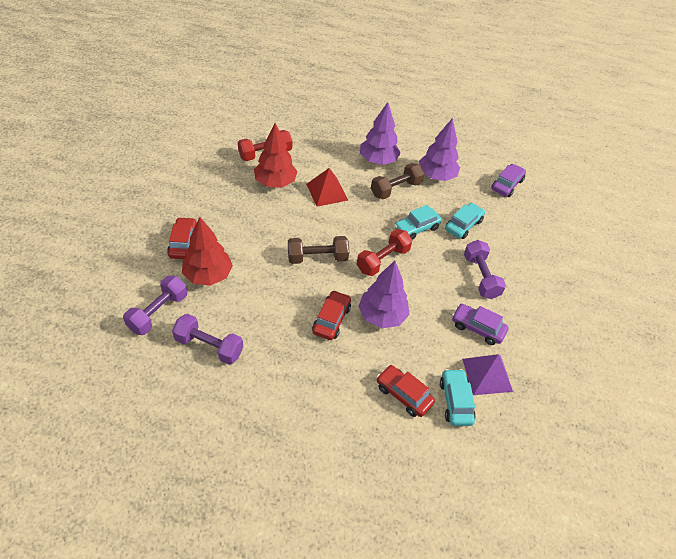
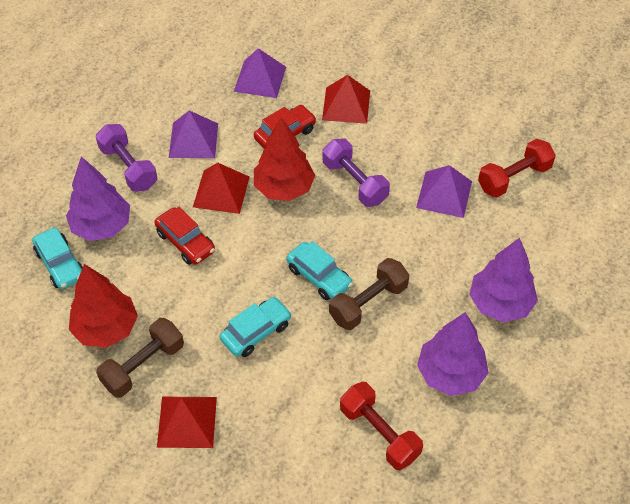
purple car: [452,304,509,345] [491,164,526,197] = 2 -> none = 0
purple dumbbell: [123,275,187,335] [172,314,243,365] [464,240,506,299] = 3 -> [95,124,157,192] [323,138,390,207] = 2
purple pyramid: [462,354,513,395] = 1 -> [169,110,218,158] [234,48,286,98] [416,165,472,218] = 3
red car: [167,217,197,259] [312,290,351,340] [377,365,435,417] = 3 -> [155,207,215,265] [254,105,316,149] = 2
red pyramid: [306,168,348,207] = 1 -> [157,397,217,448] [193,163,250,214] [322,75,370,124] = 3

